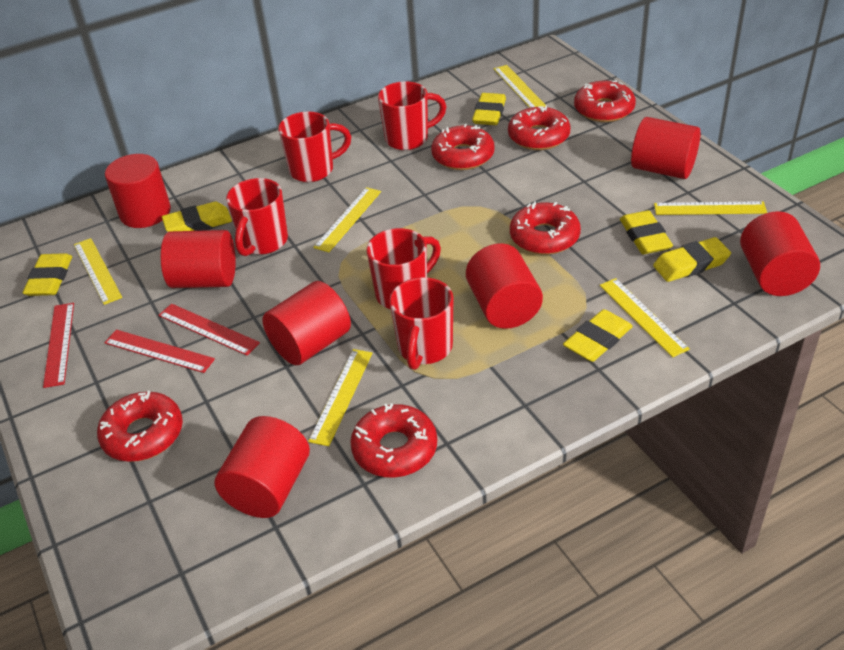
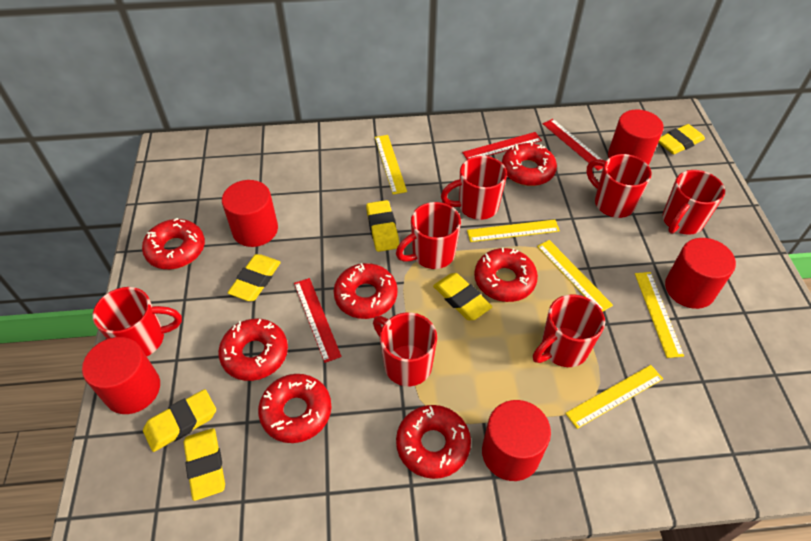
red cylinder: [105,154,171,228] [161,230,236,288] [215,416,310,518] [262,281,351,365] [466,243,543,329] [631,117,701,179] [740,211,820,296] = 7 -> [82,337,160,414] [222,180,278,247] [482,400,551,481] [608,110,664,165] [665,238,736,309] = 5
red donut: [97,391,183,462] [350,403,437,478] [431,124,495,170] [508,106,571,150] [510,201,581,255] [574,80,636,122] = 6 -> [142,218,205,269] [218,319,288,381] [258,374,332,443] [334,263,398,319] [396,405,471,479] [474,248,538,302] [502,142,557,186] = 7
red mug: [226,178,288,256] [278,112,351,182] [366,228,441,309] [378,81,447,150] [389,277,453,370] = 5 -> [93,287,182,356] [373,312,437,386] [396,202,461,269] [441,156,507,220] [533,294,605,367] [587,154,651,218] [663,170,725,235] = 7
yellow ruler: [74,238,122,305] [308,349,372,446] [313,187,381,252] [494,65,546,108] [600,278,690,357] [654,201,767,215] = 6 -> [375,135,407,195] [467,220,560,242] [537,240,613,312] [565,365,663,429] [635,272,684,358] = 5

